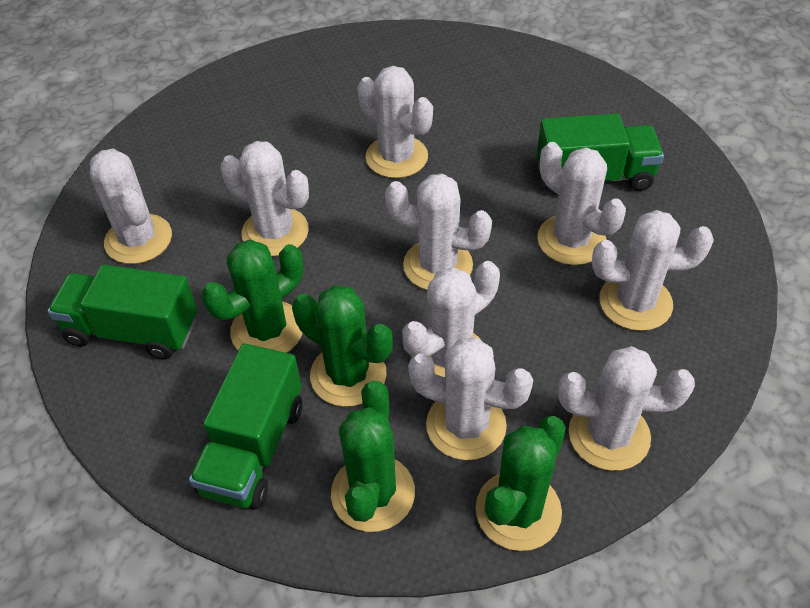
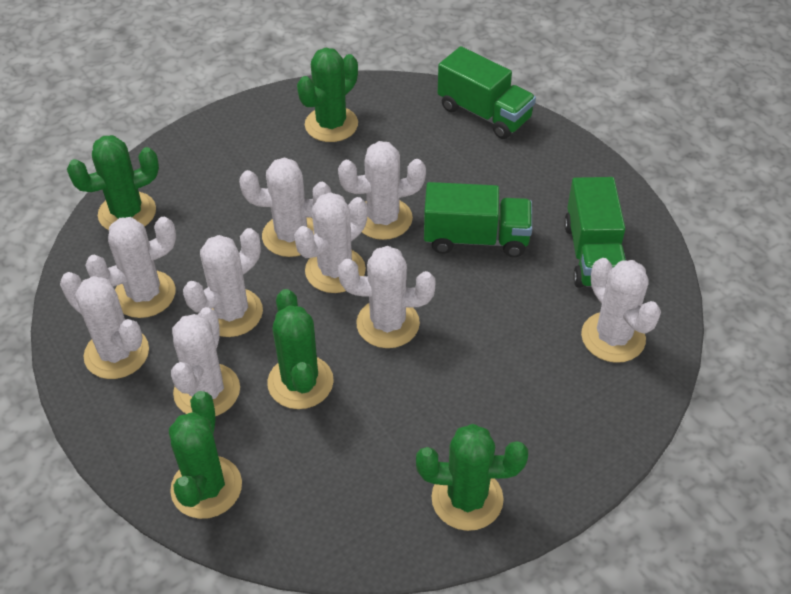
green cactus: [202,239,303,353] [292,285,393,407] [331,381,415,532] [476,416,566,551] = 4 -> [67,135,159,230] [169,391,242,519] [267,289,334,409] [297,48,358,142] [416,424,528,531] = 5

